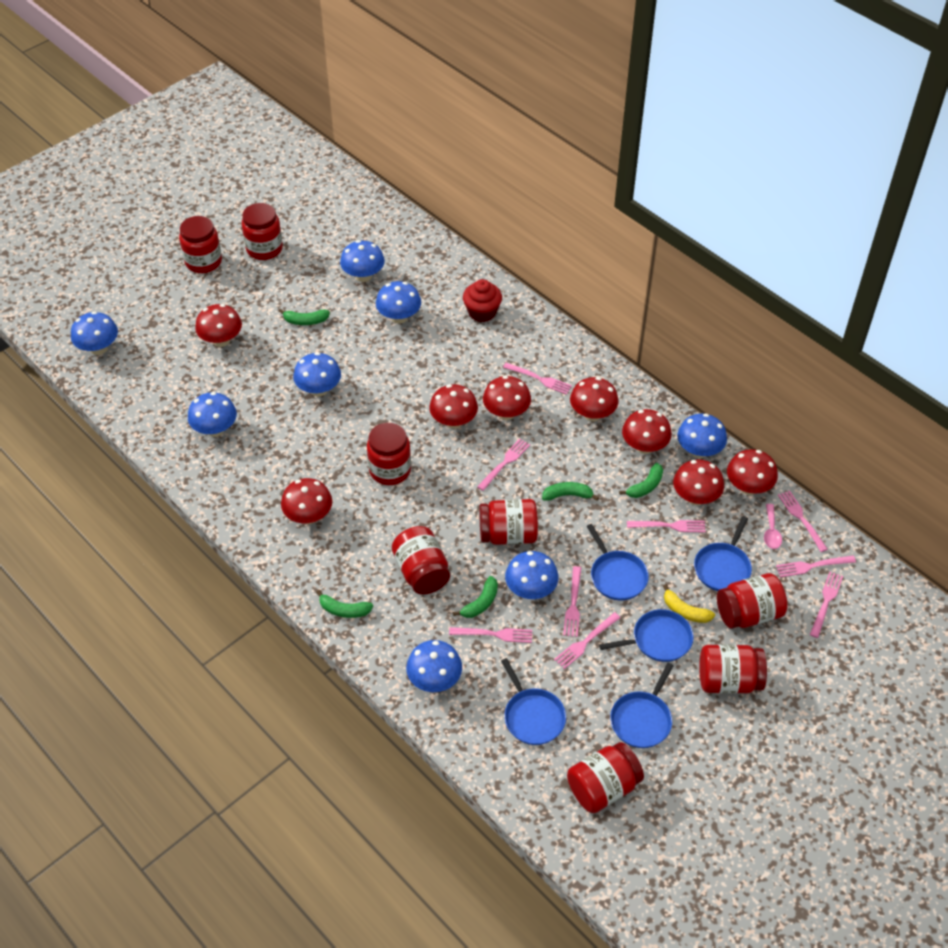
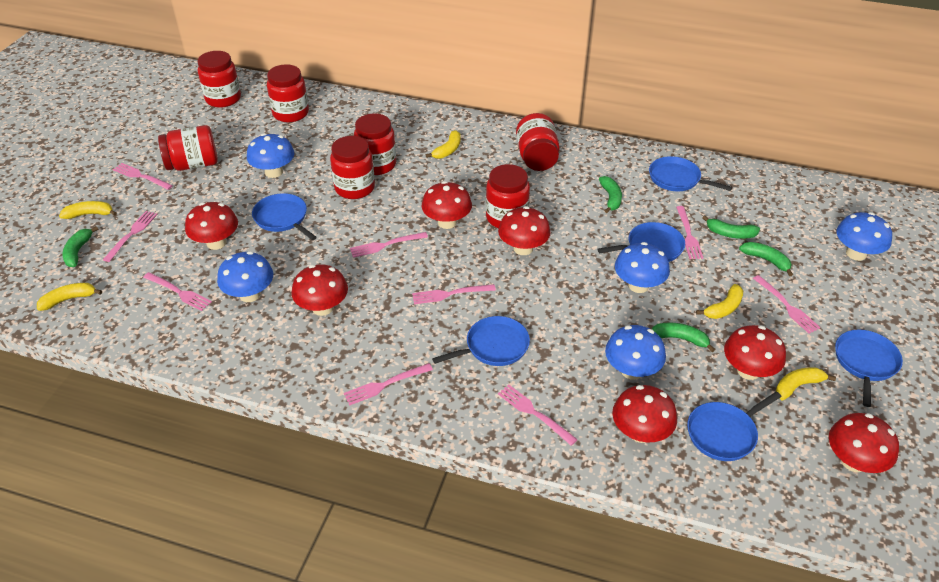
blue mushroom: [71,311,118,355] [188,392,237,437] [293,352,341,397] [340,240,385,282] [376,281,421,324] [406,640,462,692] [505,551,559,599] [677,413,727,458] = 8 -> [217,251,273,302] [247,133,294,178] [605,325,666,380] [615,242,670,293] [836,212,892,261] = 5
blue pan: [501,658,566,745] [587,524,649,600] [599,609,694,662] [610,663,674,748] [694,516,752,591] = 5 -> [252,193,317,240] [432,316,530,366] [598,222,685,262] [649,156,732,191] [687,391,782,461] [835,330,903,407] = 6
pink spoon: [764,504,782,549] = 1 -> none = 0
red cupcake: [463,279,502,322] = 1 -> none = 0
red jar: [179,216,222,273] [242,203,283,260] [367,423,411,485] [392,526,450,595] [479,499,538,545] [567,742,644,813] [699,644,767,694] [717,573,787,629] = 8 -> [158,125,218,171] [198,51,241,108] [267,64,309,122] [330,136,375,199] [354,113,396,175] [486,164,530,228] [516,113,560,171] = 7
red mushroom: [195,304,242,347] [281,478,332,524] [429,384,478,429] [483,376,531,420] [570,377,618,421] [622,409,672,454] [673,460,724,505] [727,449,778,495] = 8 -> [185,202,238,250] [292,264,348,316] [422,181,472,229] [498,206,551,255] [612,385,677,443] [724,325,786,380] [829,413,899,473] = 7
yellow banana: [663,584,715,623] = 1 -> [37,283,102,311] [59,201,117,219] [426,130,461,159] [696,284,743,319] [776,367,836,401] = 5

